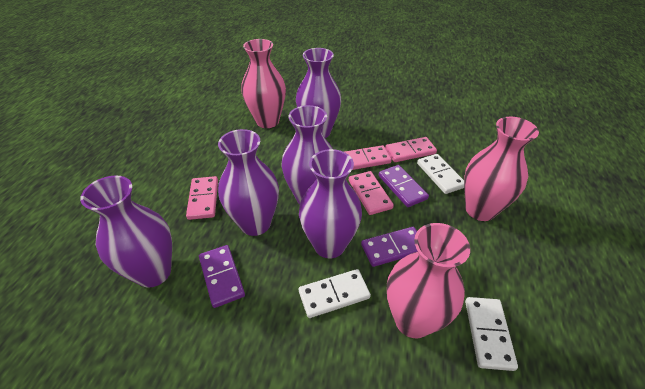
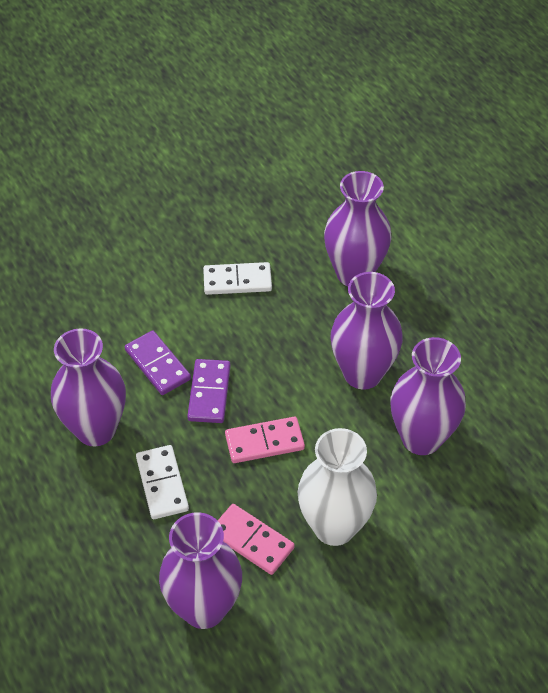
pink domino: [186,176,218,220] [345,145,392,170] [349,171,394,215] [385,137,437,162] = 4 -> [218,504,295,575] [225,417,305,463] = 2
pink vase: [241,39,286,128] [387,223,470,338] [464,117,539,221] = 3 -> none = 0
purple domino: [199,245,245,308] [361,227,418,267] [379,165,429,207] = 3 -> [125,330,191,395] [187,359,231,423] = 2
white domino: [299,269,371,318] [417,154,464,194] [465,297,518,371] = 3 -> [136,445,189,519] [203,262,272,295] = 2
white vase: none = 0 -> [298,428,377,546] = 1

